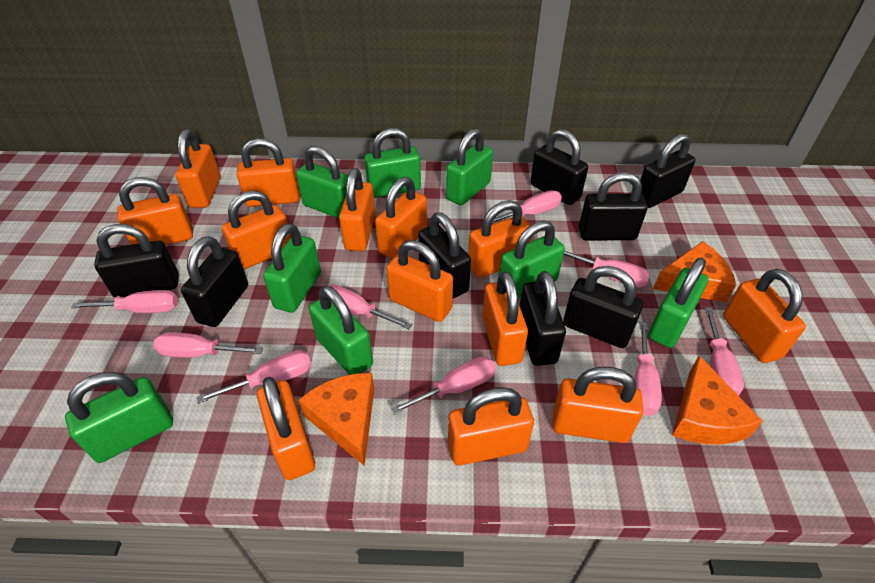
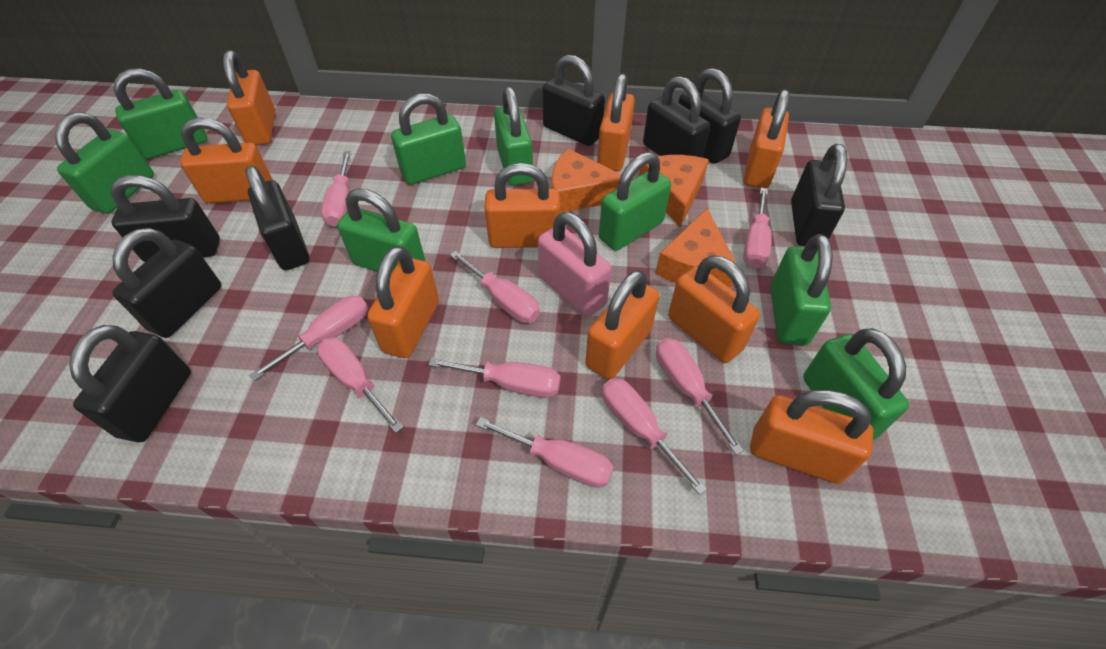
orange padlock: [117,177,193,245] [175,129,221,208] [222,191,291,269] [236,138,300,207] [257,377,315,480] [339,168,376,251] [375,177,427,259] [386,240,453,322] [448,387,534,466] [468,200,531,278] [482,271,528,366] [553,367,643,443] [723,269,806,363] = 13 -> [180,117,273,203] [223,50,275,146] [367,246,439,358] [484,163,560,248] [585,270,660,380] [597,73,635,172] [668,255,760,363] [743,89,789,188] [750,390,873,484] = 9
pink padlock: none = 0 -> [538,212,611,317] = 1

